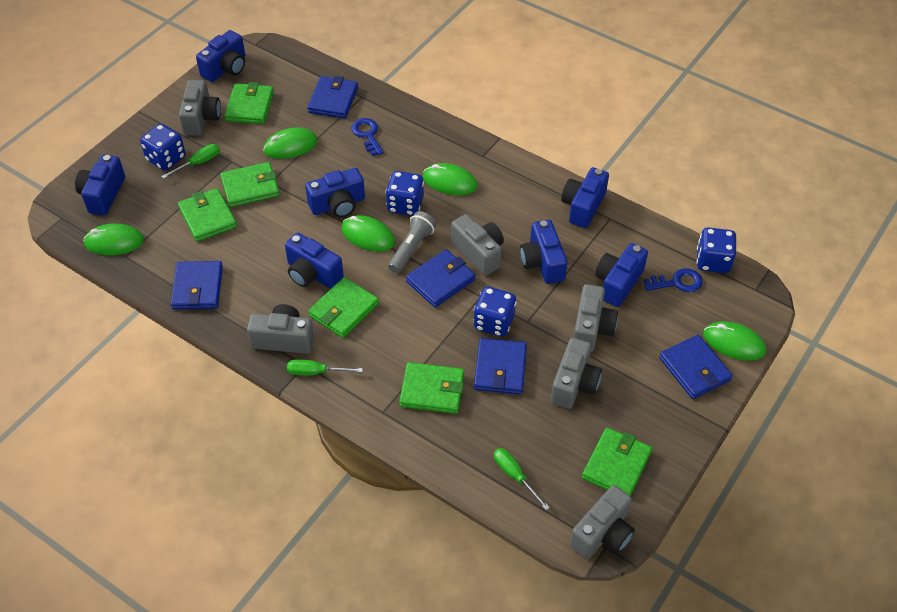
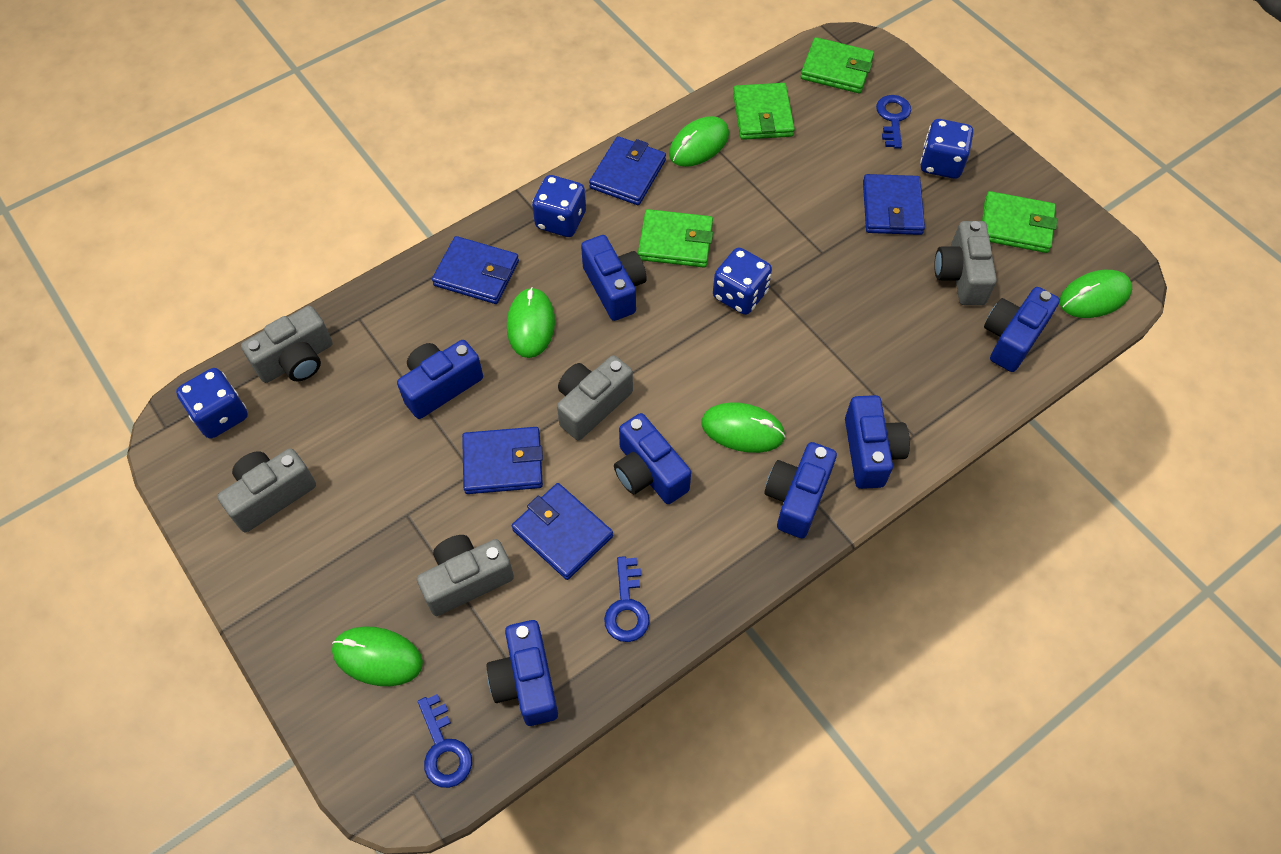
blue key: [351,118,383,156] [644,268,703,292] = 2 -> [418,694,472,788] [604,556,650,642] [876,95,911,149] = 3
green screwdriver: [161,144,220,179] [287,359,363,375] [494,448,550,510] = 3 -> none = 0
green wallet: [178,188,237,242] [220,162,280,207] [224,82,274,124] [308,277,379,338] [399,362,464,414] [582,428,652,496] = 6 -> [638,209,713,267] [733,83,795,140] [801,37,874,93] [982,191,1057,253] = 4
grey camera: [179,80,221,136] [247,304,314,354] [451,214,504,276] [551,338,602,409] [570,485,635,559] [573,284,618,352] = 6 -> [217,448,316,532] [241,306,332,383] [417,535,514,616] [557,355,633,440] [934,221,997,305] = 5
grey flashlight: [388,211,437,273] = 1 -> none = 0

